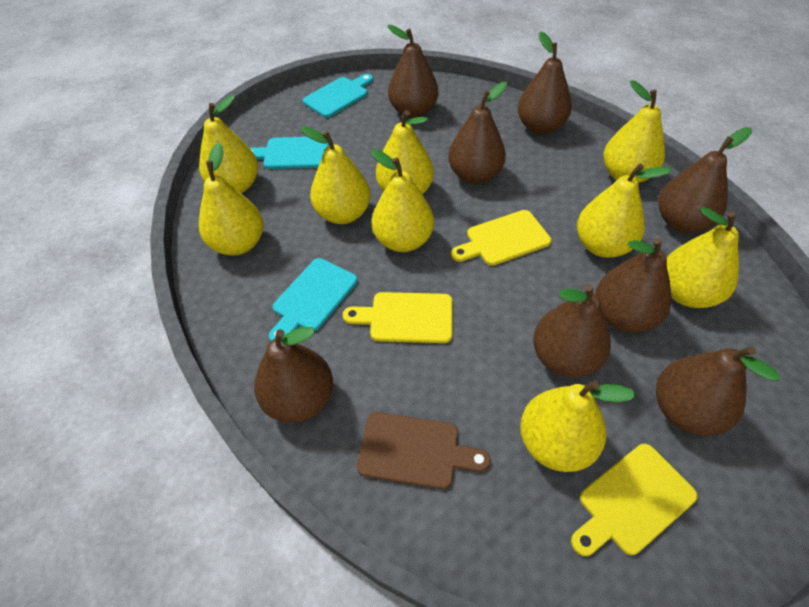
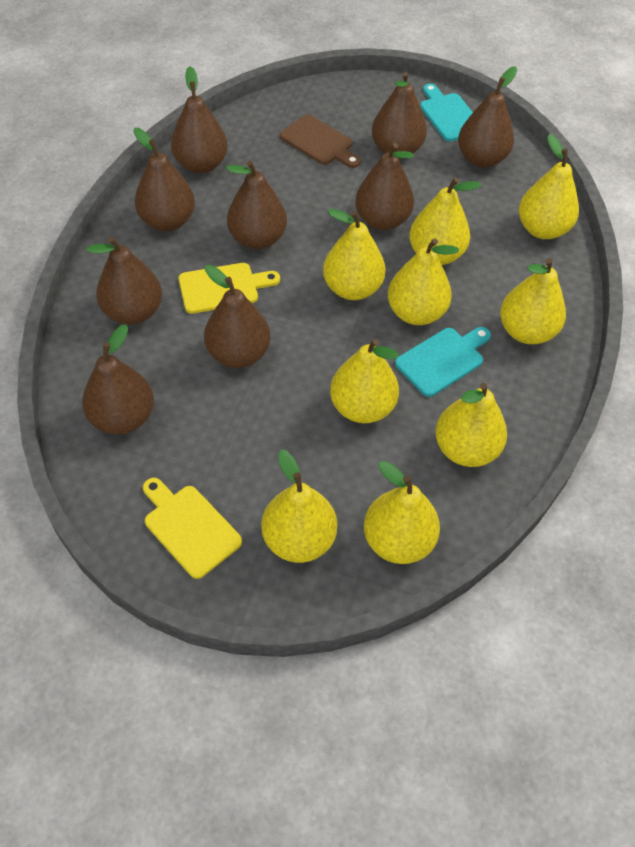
brown pear: [254,327,333,423] [387,25,438,118] [448,82,507,184] [518,32,572,134] [533,284,611,378] [595,238,671,332] [656,346,780,436] [659,127,752,233] = 8 -> [82,324,154,435] [87,237,162,325] [133,128,195,231] [171,66,228,173] [204,265,271,368] [226,160,287,249] [355,143,414,230] [372,72,427,154] [458,66,517,168] = 9
turquoise cutting board: [250,137,329,169] [269,258,358,341] [303,74,373,118] = 3 -> [395,327,491,397] [420,83,473,141] = 2
yellow cutting board: [343,292,452,343] [451,210,551,266] [571,444,698,556] = 3 -> [143,478,242,579] [178,263,280,314] = 2

